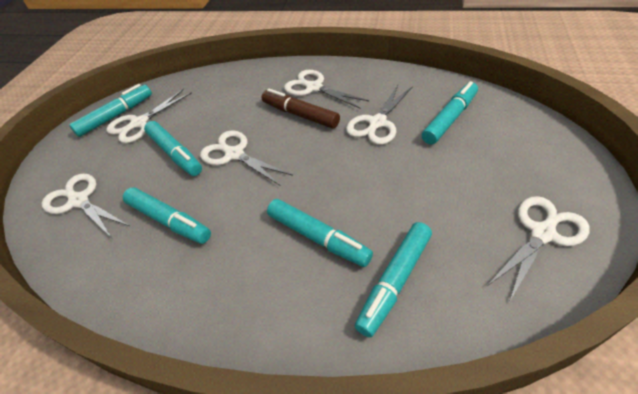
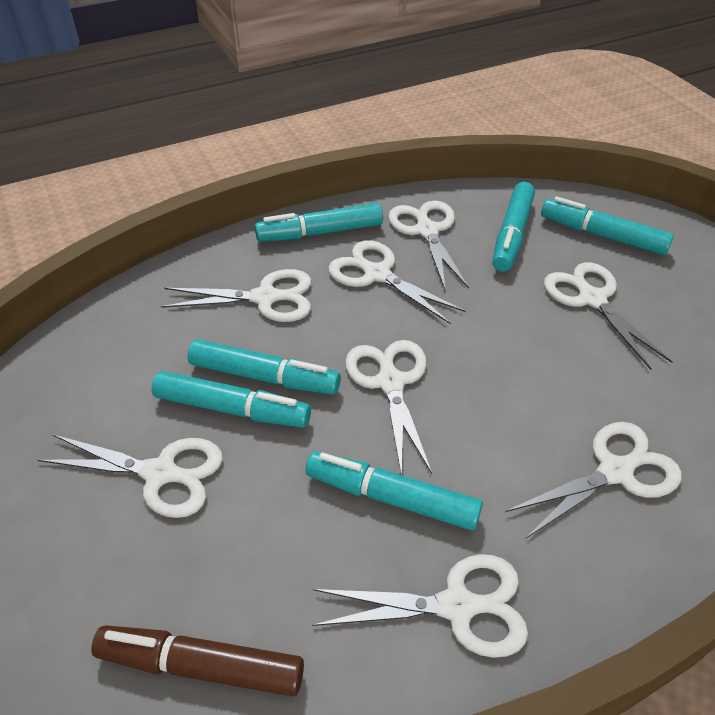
white scissors: [41,173,129,238] [106,89,192,143] [200,130,293,186] [284,70,369,109] [346,85,413,145] [486,196,590,302] = 6 -> [38,434,223,518] [161,269,312,322] [312,554,528,658] [328,240,466,324] [345,340,432,475] [388,201,469,290] [505,422,682,539] [544,262,673,370] = 8

